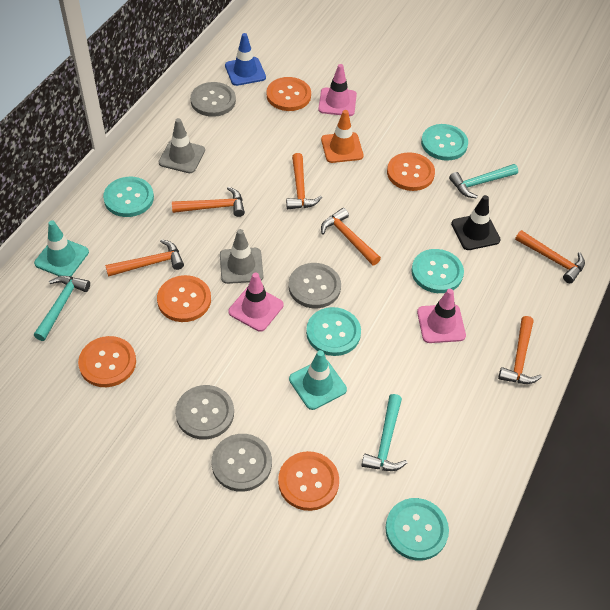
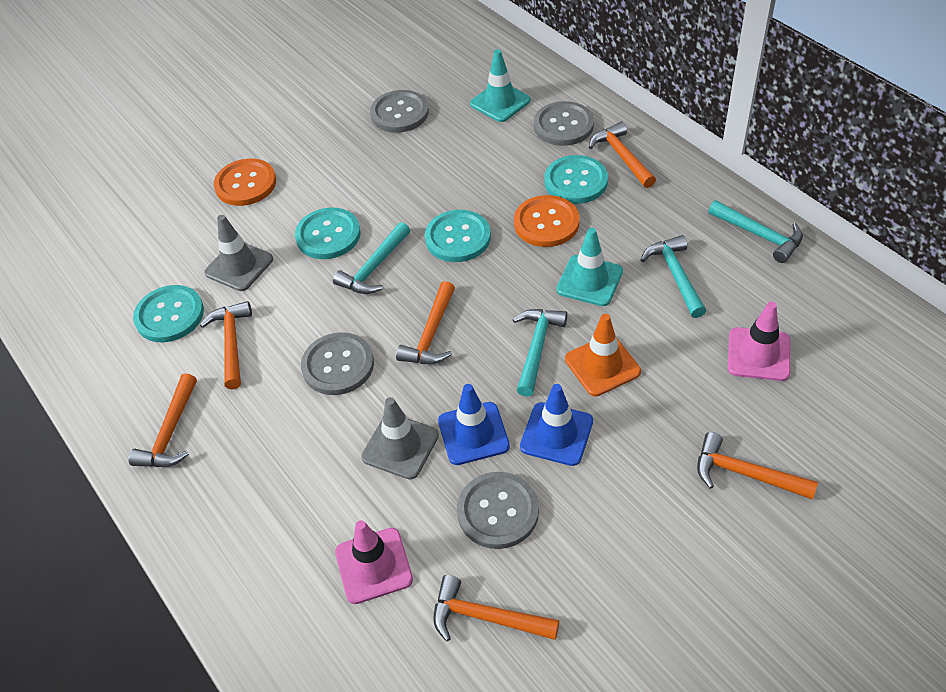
black traffic cone: [451,195,501,250] = 1 -> none = 0
blue traffic cone: [225,33,266,86] = 1 -> [438,384,510,465] [520,384,593,466] = 2
orange button: [78,336,136,387] [157,275,211,322] [267,77,311,111] [278,451,339,511] [387,152,435,191] = 5 -> [214,158,276,206] [514,195,580,247] = 2
pink traffic cone: [228,273,284,332] [318,64,357,116] [417,289,466,343] = 3 -> [335,520,413,604] [728,302,790,381] = 2
turquoise button: [103,177,154,217] [306,307,361,356] [385,498,449,561] [411,249,464,293] [421,124,468,161] = 5 -> [133,285,204,342] [295,208,361,259] [425,210,491,262] [544,155,608,204] = 4
turquoise hammer: [34,276,90,341] [361,394,407,471] [449,164,518,199] = 3 -> [333,222,410,294] [513,309,567,397] [641,235,706,318] [708,200,803,263] = 4

